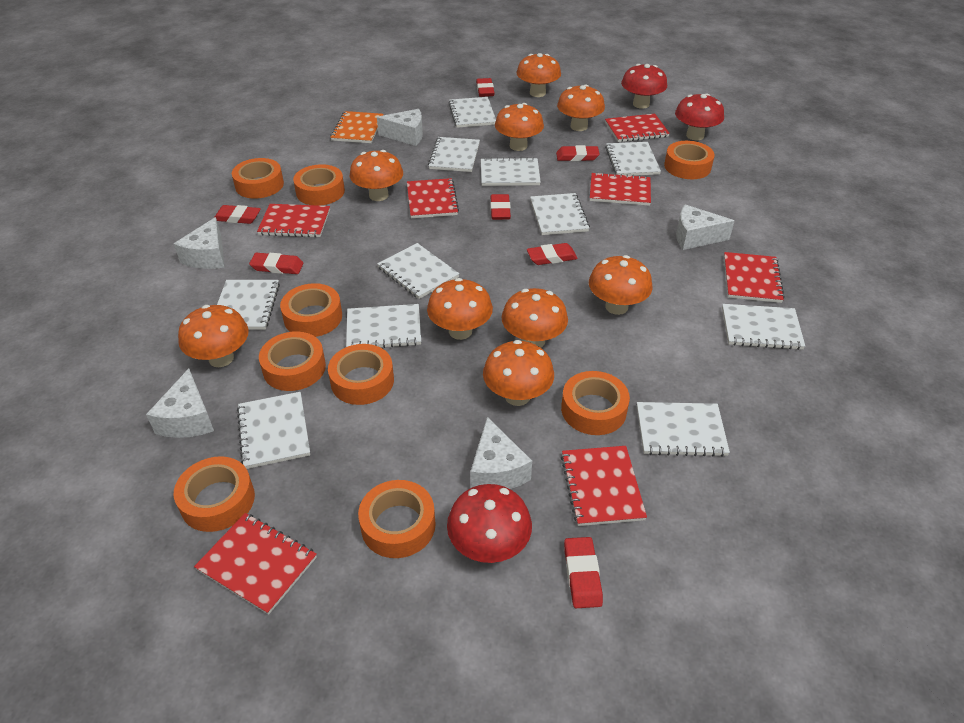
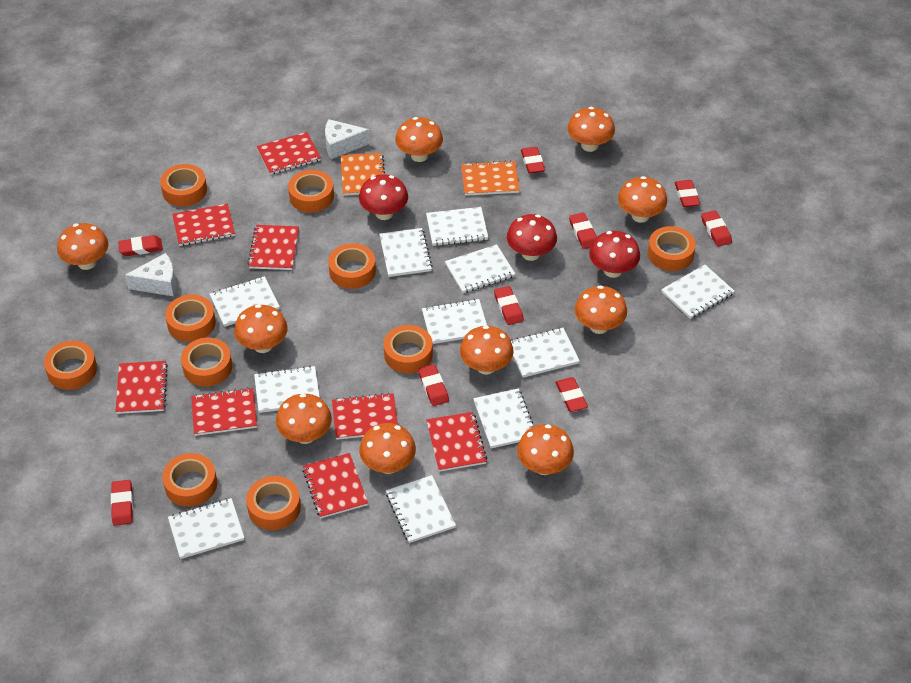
orange mushroom: [178,305,249,367] [350,150,403,201] [427,278,493,340] [483,340,554,406] [495,103,544,151] [501,288,568,348] [517,53,561,97] [557,85,605,131] [589,255,653,315] = 9 -> [57,223,109,270] [234,304,288,353] [276,393,332,444] [359,423,416,474] [395,117,443,162] [460,325,514,375] [517,424,574,475] [568,107,615,152] [575,285,627,334] [618,176,667,223] = 10
orange notebook: [330,111,384,143] = 1 -> [340,153,385,196] [461,160,520,196] = 2
orange tape: [174,456,255,532] [232,158,284,199] [259,331,326,391] [280,283,342,337] [293,164,345,206] [328,344,394,405] [358,480,435,558] [561,371,630,435] [664,141,715,179] = 9 -> [44,341,97,390] [160,164,207,206] [162,453,217,507] [165,295,216,342] [181,338,232,387] [246,476,301,530] [288,170,334,212] [328,243,376,289] [383,325,433,373] [648,226,696,271] = 10
red eraser: [214,205,261,224] [249,253,304,274] [476,78,495,97] [490,194,511,220] [527,243,578,265] [556,145,599,161] [564,537,603,608] = 7 -> [111,480,133,526] [118,235,163,256] [418,364,449,406] [494,286,524,325] [521,147,545,174] [555,377,588,412] [569,213,597,249] [675,180,700,207] [701,210,732,247] = 9
red notebook: [194,513,317,615] [257,204,330,238] [407,178,459,218] [561,446,647,526] [590,172,651,206] [605,114,670,142] [724,252,785,303] = 7 -> [115,361,168,414] [172,204,235,246] [191,388,257,436] [248,225,299,270] [257,132,321,175] [302,453,368,518] [332,393,398,440] [426,412,487,472] = 8
white cheese: [146,369,214,438] [174,217,225,269] [377,109,423,146] [470,417,532,489] [676,204,734,250] = 5 -> [125,253,176,296] [325,119,370,159] = 2

